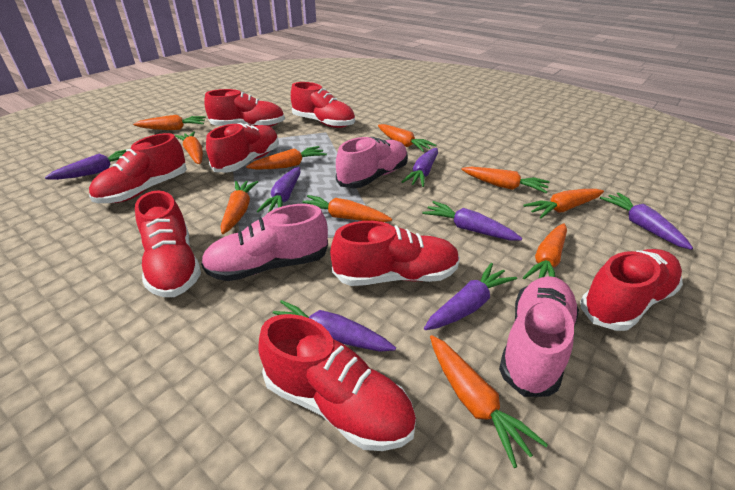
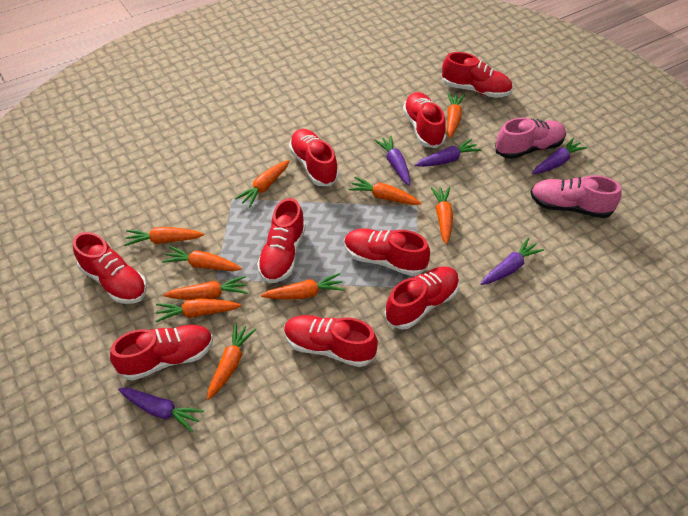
pink shoe: [201,204,328,281] [336,137,408,188] [499,276,579,397] = 3 -> [495,118,566,159] [530,175,622,218] = 2
purple carrot: [45,149,127,180] [257,167,300,212] [273,300,396,352] [402,148,438,187] [422,201,522,240] [424,263,517,330] [600,192,693,250] = 7 -> [118,388,204,432] [374,135,410,186] [415,139,481,167] [481,238,544,285] [532,138,587,174] = 5
red shoe: [89,133,187,203] [135,191,201,297] [204,89,285,127] [206,123,279,172] [258,314,416,451] [291,82,355,128] [330,221,460,286] [580,249,683,331] = 8 -> [73,232,147,304] [110,325,213,381] [257,198,306,283] [284,315,378,367] [289,129,339,186] [344,228,430,276] [385,266,459,329] [403,92,446,148] [441,52,513,98] = 9

